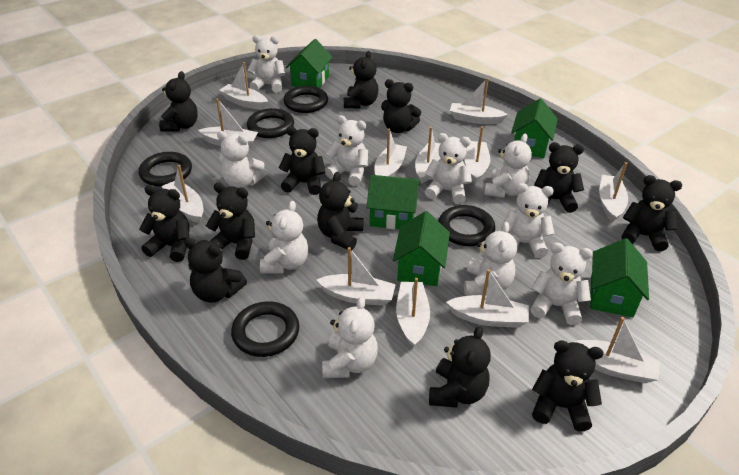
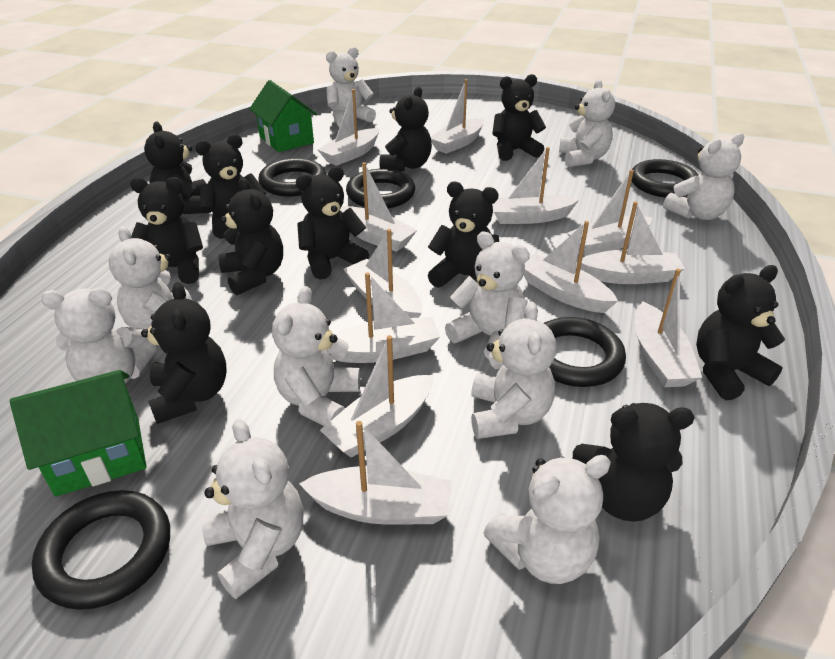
black teddy bear: [139,185,190,262] [159,71,198,132] [184,238,247,303] [206,183,255,260] [279,126,326,195] [317,172,364,251] [344,51,379,108] [381,79,421,133] [429,326,491,408] [532,340,604,431] [534,142,584,213] [621,175,682,251] = 12 -> [130,177,203,284] [141,282,227,424] [144,122,211,214] [195,134,266,239] [218,177,283,295] [296,166,369,280] [380,87,432,172] [428,182,499,288] [492,74,546,161] [572,403,695,522] [696,265,785,400] = 11
green house: [286,39,333,88] [367,175,420,229] [393,211,450,286] [511,98,558,158] [590,238,649,317] = 5 -> [10,370,147,497] [249,80,317,152] = 2

